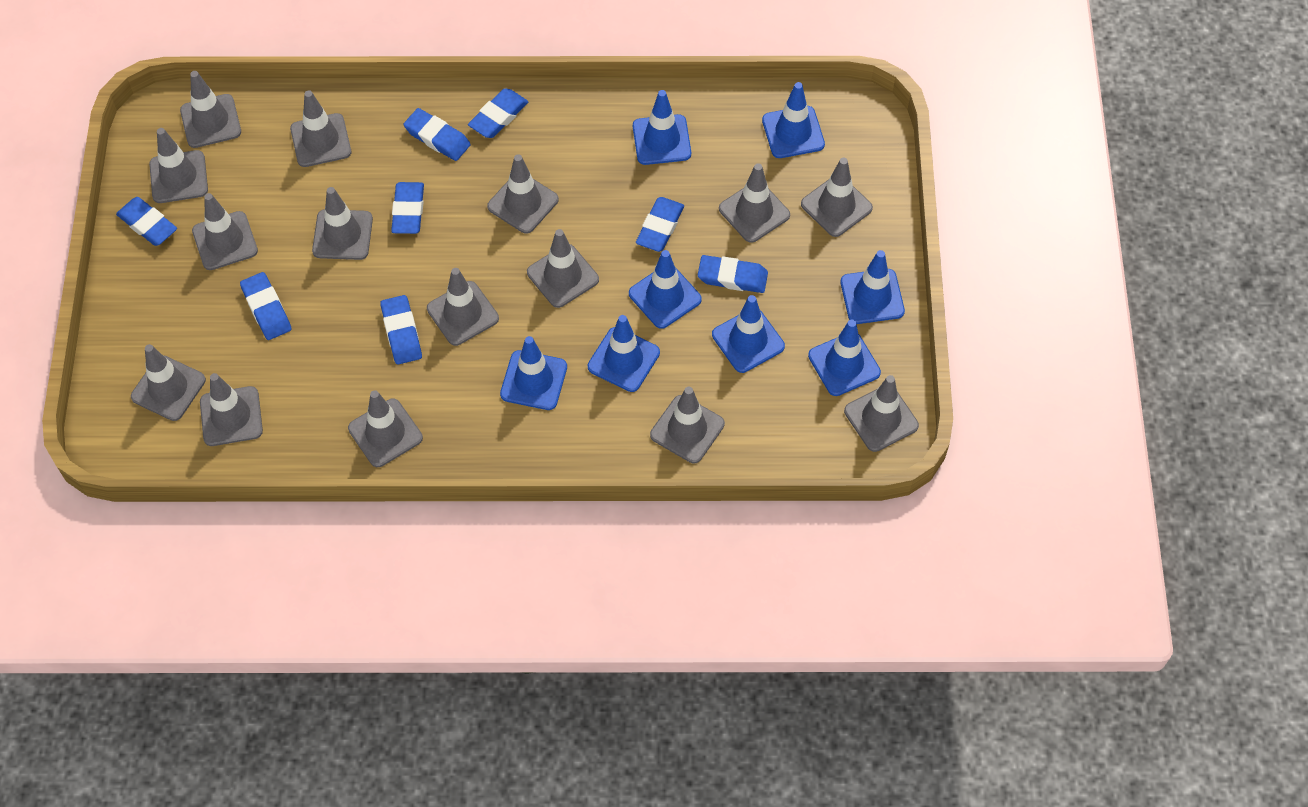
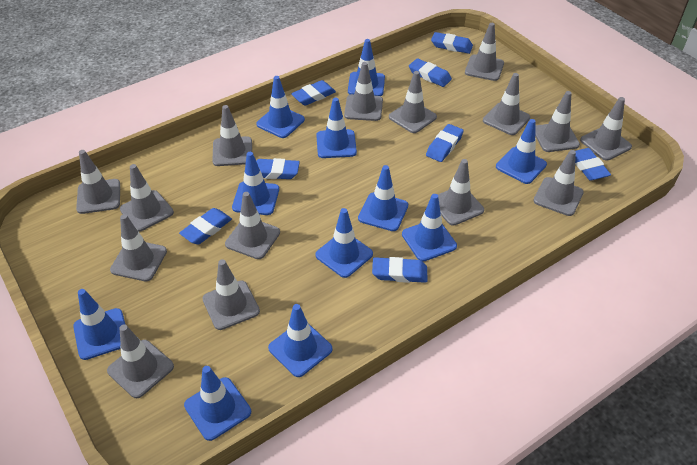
blue traffic cone: [500,336,567,410] [588,315,660,392] [629,250,702,329] [633,90,691,165] [712,295,785,373] [762,82,825,158] [808,319,881,396] [841,250,905,324] = 8 -> [73,289,126,360] [184,366,251,441] [232,152,279,215] [256,76,305,138] [268,304,333,377] [315,208,373,278] [316,98,357,158] [348,39,385,96] [358,165,408,231] [402,194,457,262] [496,119,547,184] = 11

